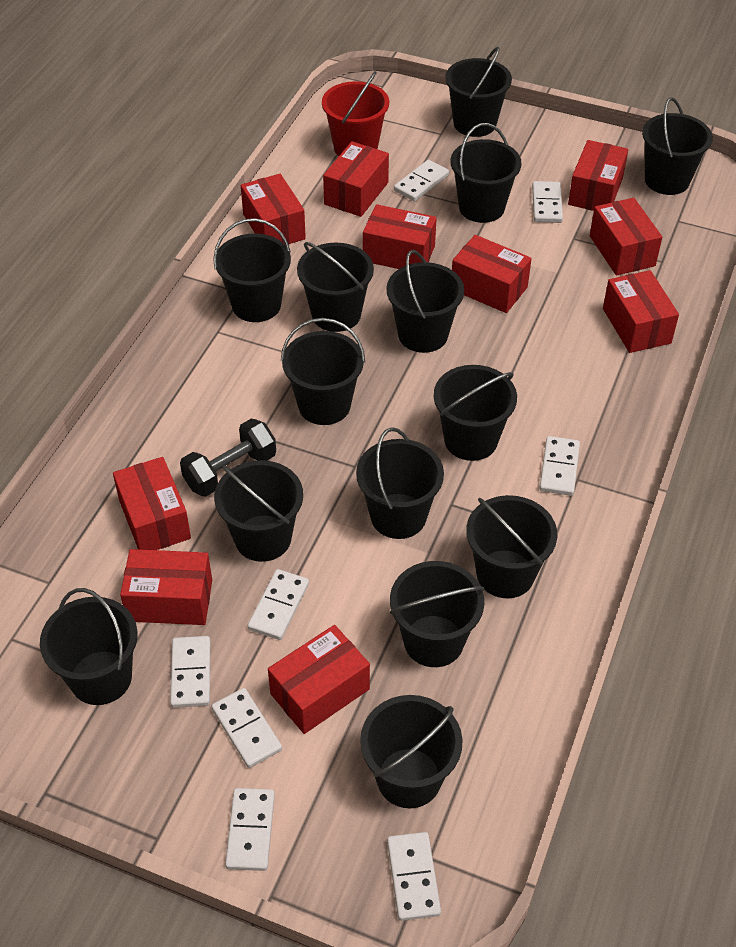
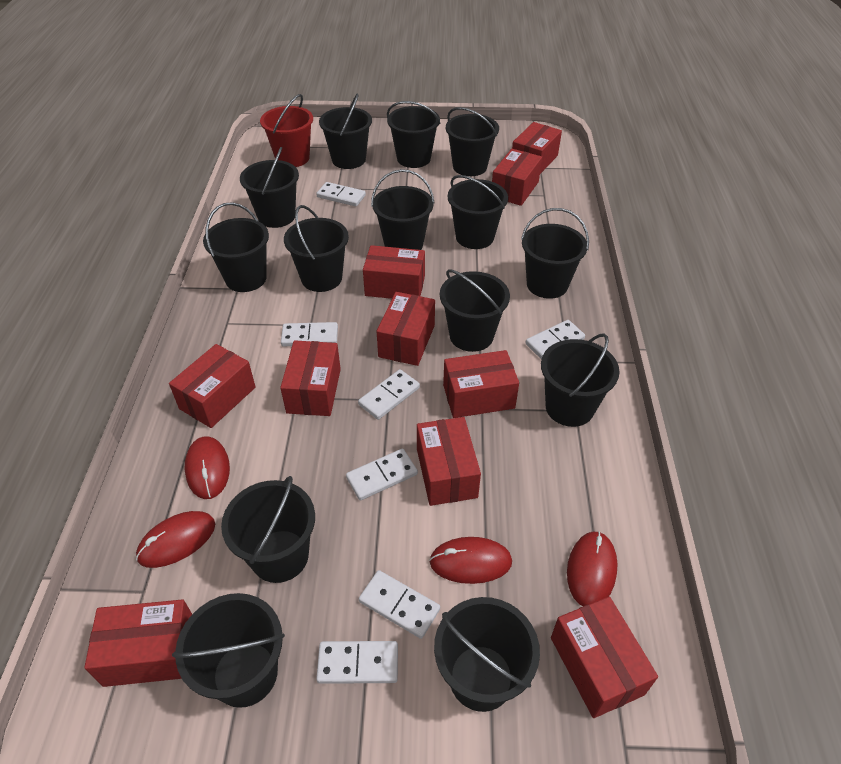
black dumbbell: [180,419,276,497] = 1 -> none = 0
red mouse: none = 0 -> [136,511,215,568] [185,436,230,499] [429,537,512,584] [567,531,618,606] = 4
white domino: [170,636,210,708] [212,688,282,768] [225,788,275,871] [248,569,309,640] [387,832,441,921] [394,160,449,201] [532,181,563,223] [539,436,580,496] = 8 -> [281,322,338,346] [316,182,366,207] [316,641,398,684] [346,449,418,501] [358,369,420,420] [359,570,440,639] [525,320,585,359] = 7

